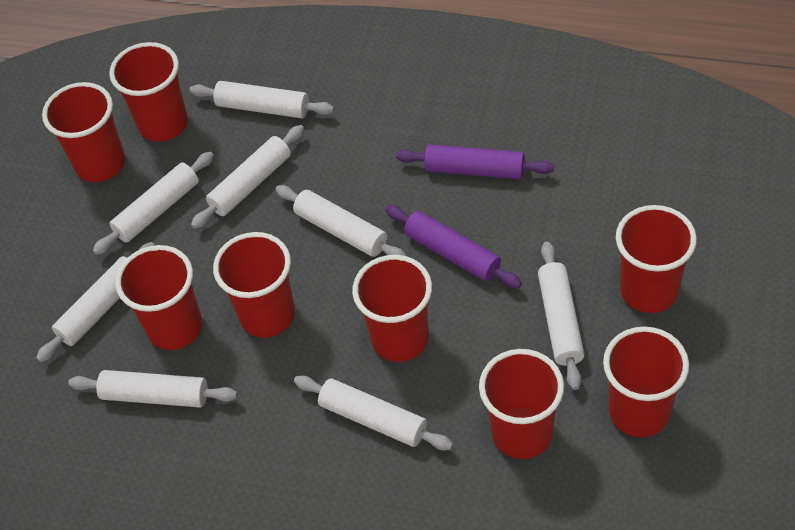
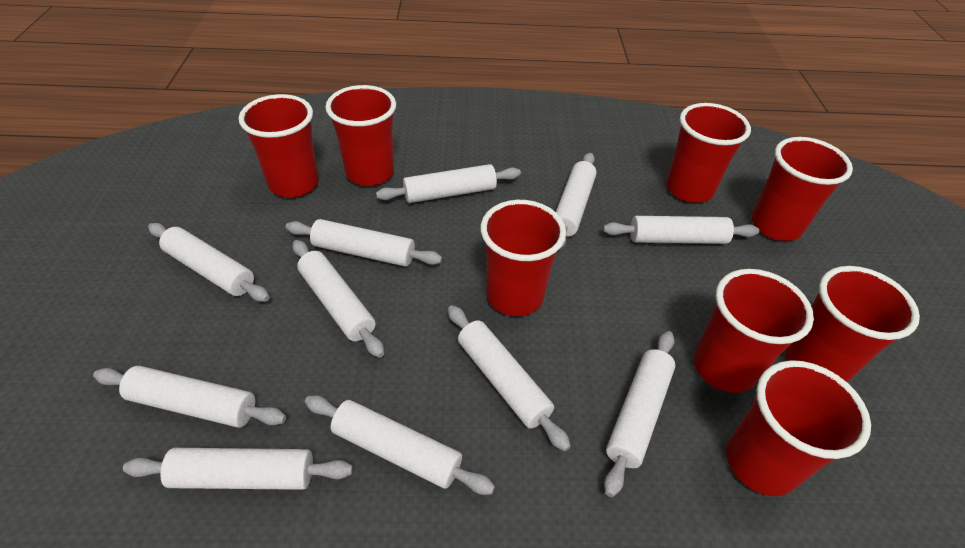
purple rolling pin: [385,205,522,288] [396,144,554,179] = 2 -> none = 0
white rolling pin: [36,242,155,362] [68,370,237,408] [93,152,214,255] [190,81,334,118] [191,125,304,229] [275,185,406,257] [294,375,453,450] [538,242,585,390] = 8 -> [93,366,286,428] [123,448,353,490] [148,223,270,302] [286,219,442,267] [293,240,384,358] [305,395,495,495] [376,164,521,203] [448,305,571,451] [556,153,597,249] [603,216,759,244] [604,331,676,497] = 11

